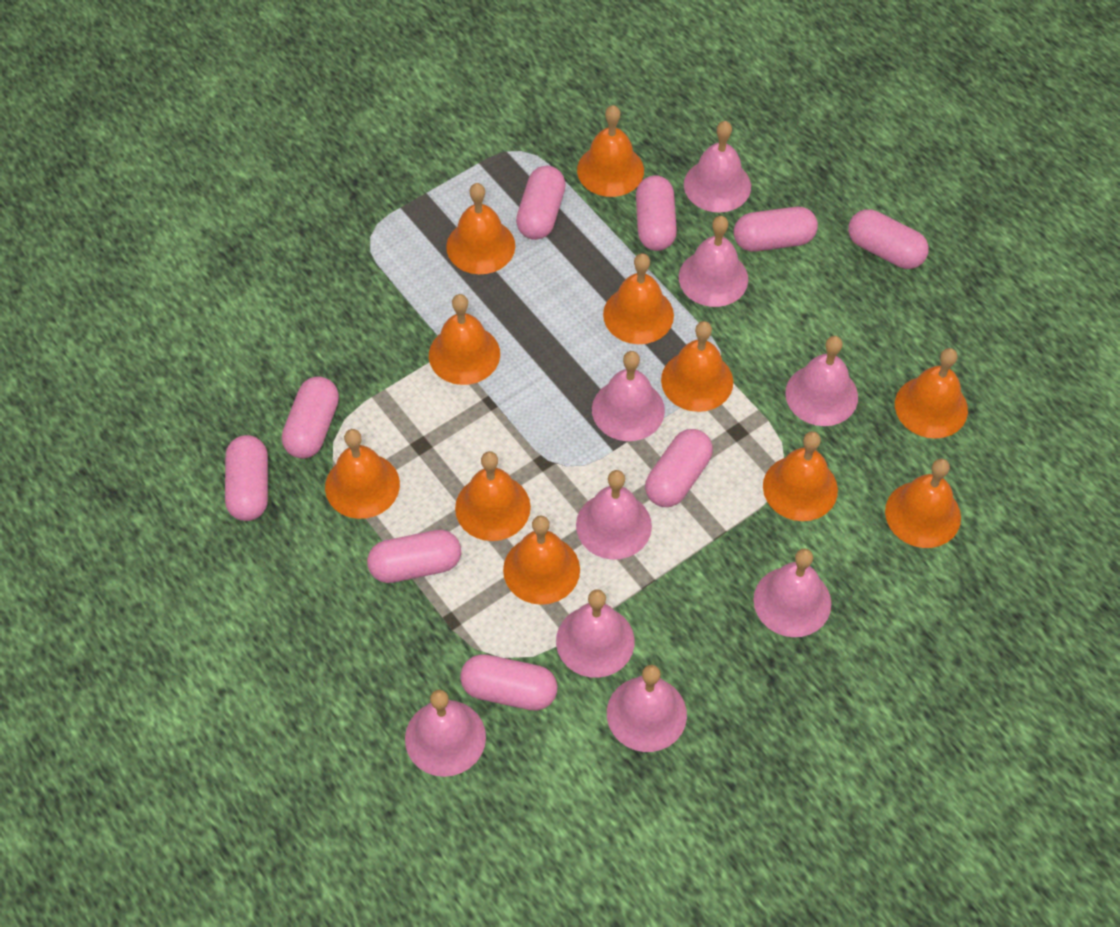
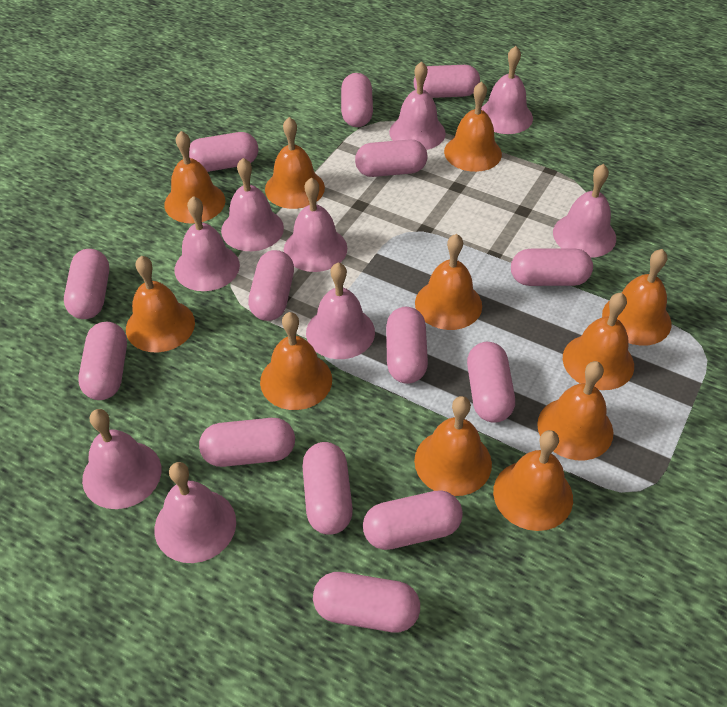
pink capsule: [225,435,268,521] [282,376,339,459] [367,530,461,583] [460,654,557,711] [516,166,566,240] [636,175,677,251] [645,429,713,507] [734,207,818,252] [848,209,929,269] = 9 -> [64,249,109,319] [78,322,127,400] [189,132,258,172] [199,418,295,467] [248,250,294,321] [302,442,353,535] [313,572,420,632] [341,73,373,127] [355,139,427,177] [363,490,463,550] [386,307,428,384] [414,65,480,98] [467,342,515,423] [511,248,593,286] = 14

